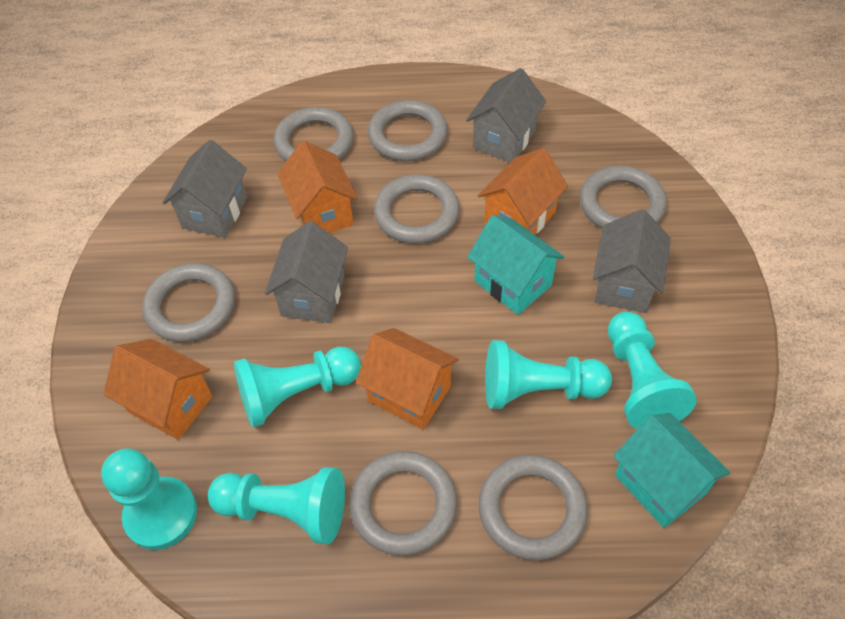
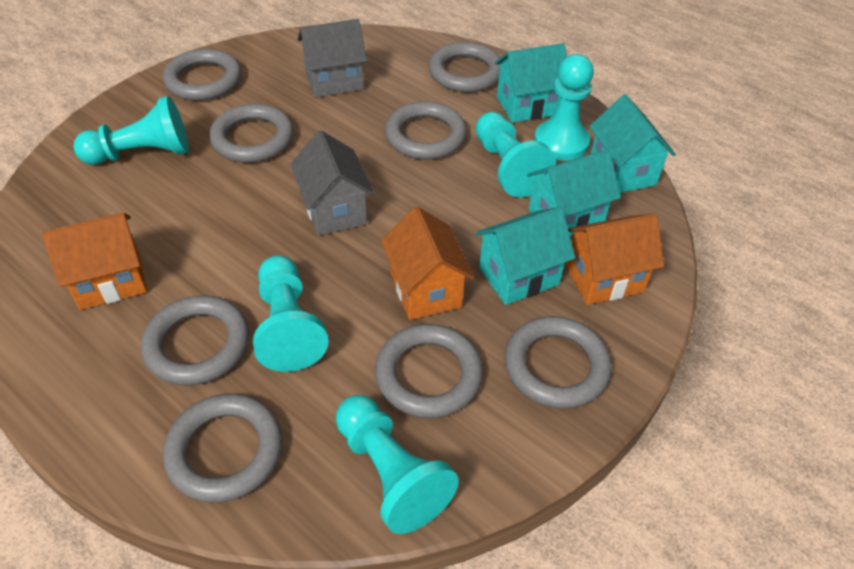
grey house: [163,140,247,238] [265,221,348,323] [466,68,546,162] [593,209,671,313] = 4 -> [290,130,374,236] [298,19,367,98] = 2
grey ring: [142,263,235,342] [274,107,354,161] [349,451,457,556] [368,100,448,161] [374,174,460,244] [478,455,588,560] [580,166,667,229] = 7 -> [141,295,249,385] [163,49,241,101] [163,394,282,502] [209,104,293,163] [375,324,483,418] [385,101,467,160] [429,42,500,92] [505,316,611,409] = 8
orange house: [103,339,212,440] [277,141,358,233] [356,328,459,430] [477,148,568,235] = 4 -> [42,213,147,310] [381,206,475,320] [565,214,664,305] = 3
turquoise house: [467,215,565,315] [613,413,730,528] = 2 -> [475,207,575,305] [495,43,567,123] [527,150,621,237] [589,95,676,193] = 4

